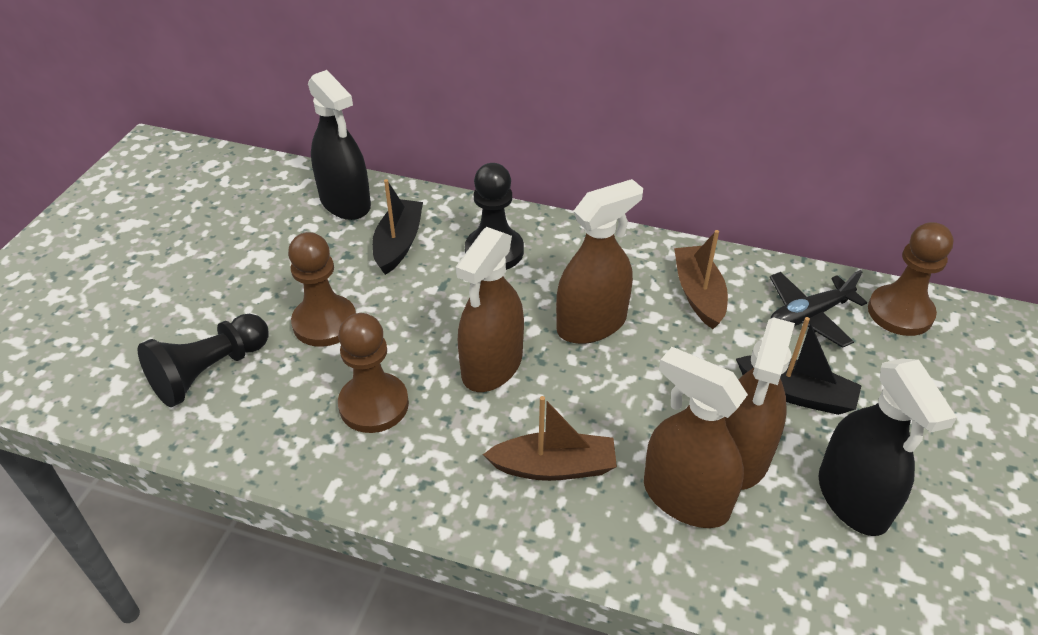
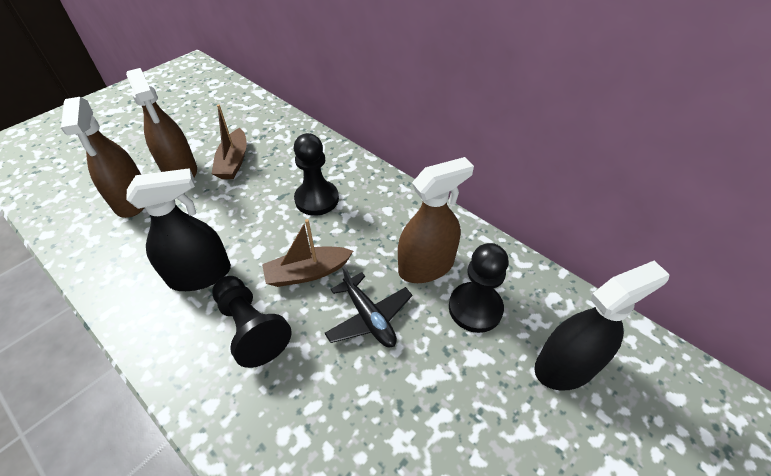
black boat: [372,179,423,275] [736,317,862,415] = 2 -> none = 0
black pawn: [137,314,268,407] [465,163,524,270] = 2 -> [212,276,292,368] [294,133,339,216] [449,243,509,333] = 3
brown pawn: [288,232,356,347] [338,313,409,433] [868,222,954,336] = 3 -> none = 0
brown spray bottle: [456,227,524,392] [556,179,643,344] [644,347,748,528] [725,317,795,490] = 4 -> [61,97,145,218] [126,68,197,177] [398,157,474,283] = 3

